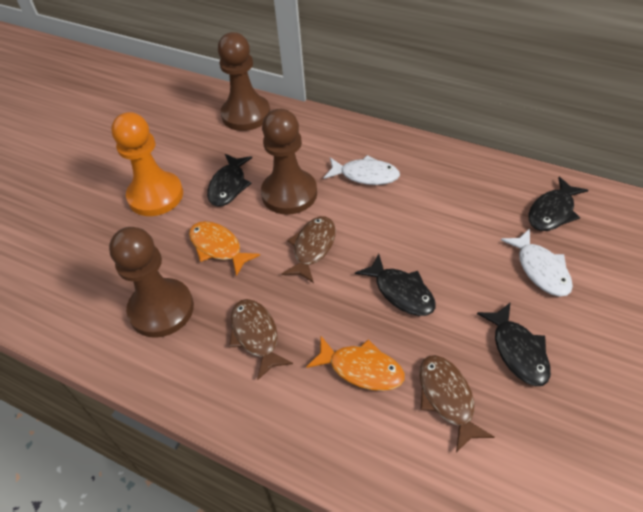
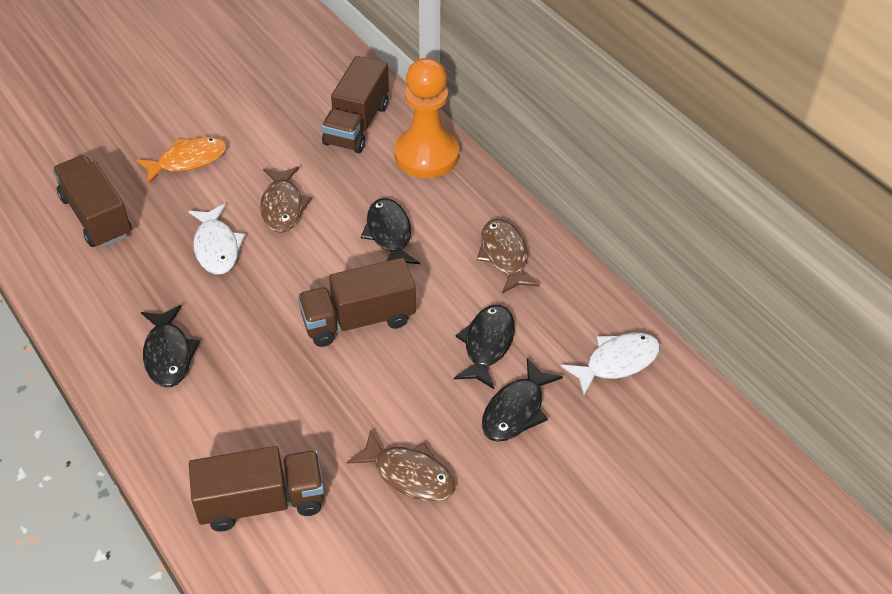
brown pawn: [109,227,194,338] [218,32,270,131] [261,109,317,215] = 3 -> none = 0
brown truck: none = 0 -> [52,155,132,248] [189,446,324,532] [298,258,416,347] [321,56,389,153] = 4
orange fish: [189,221,260,276] [306,336,405,391] = 2 -> [136,137,227,183] = 1

